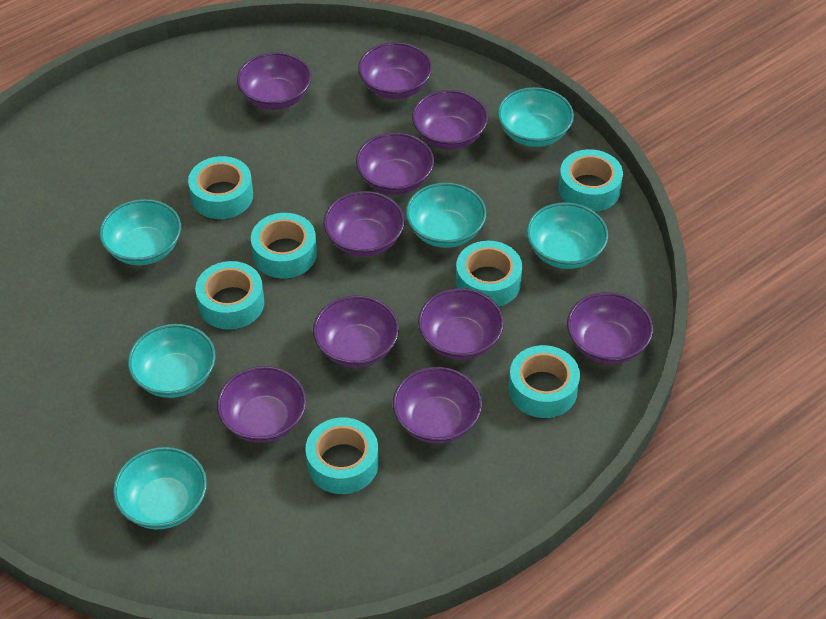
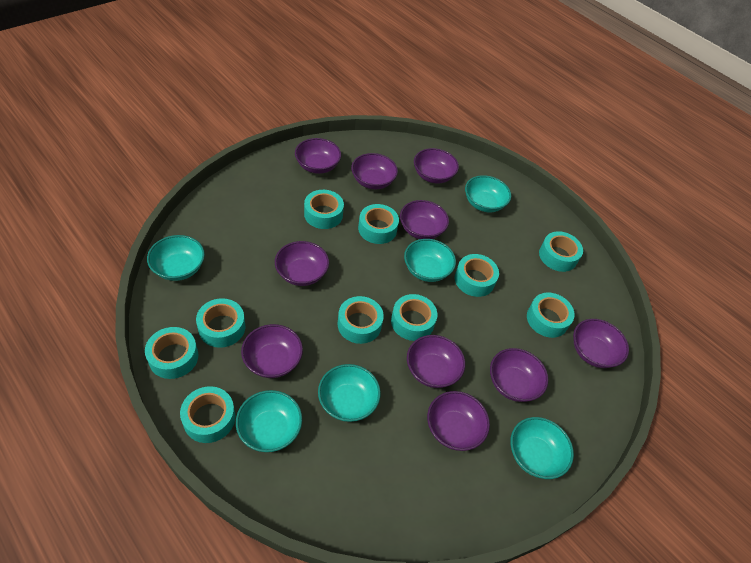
turquoise tape: [188,156,253,219] [195,261,264,330] [251,213,317,278] [305,418,379,494] [456,241,522,307] [509,345,580,418] [559,149,623,212] = 7 -> [145,327,198,379] [180,386,235,443] [196,298,245,348] [304,190,344,229] [337,296,384,344] [358,204,399,244] [391,294,437,341] [455,254,499,297] [527,293,575,338] [539,231,583,272] = 10

